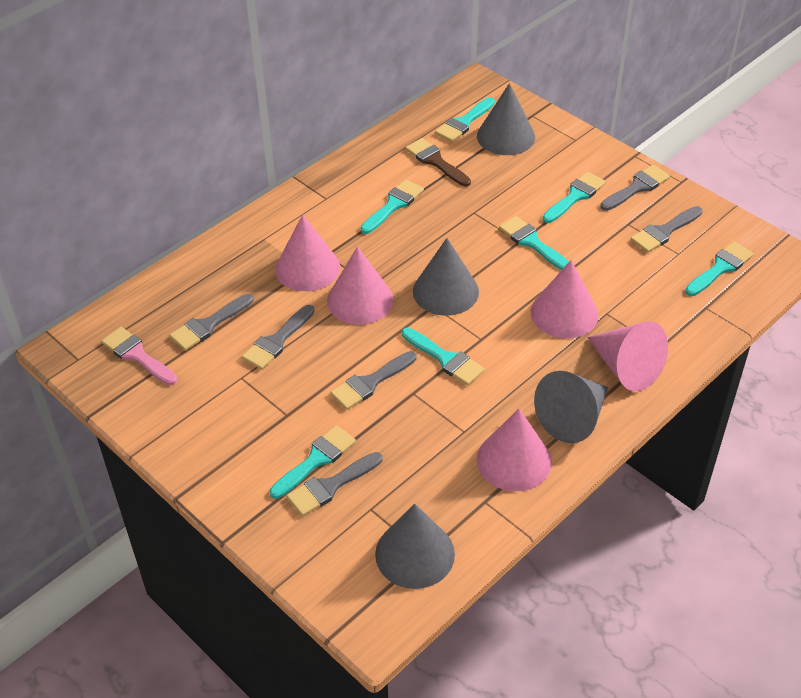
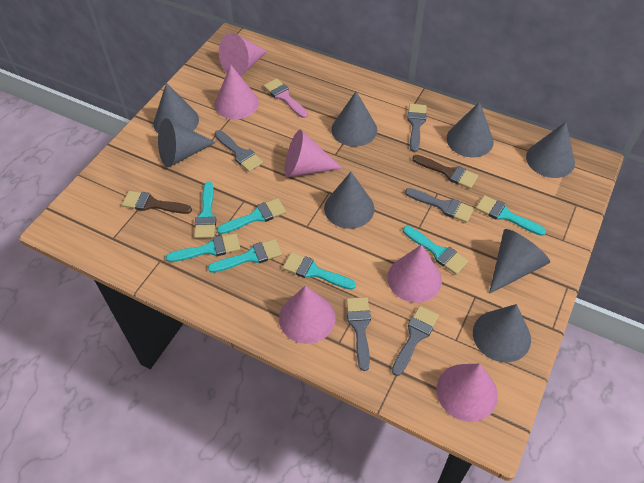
brown brush: [405,138,471,187] = 1 -> [122,191,192,214] [412,155,478,189] = 2
grey brush: [169,294,253,351] [242,305,315,370] [286,452,383,516] [330,351,416,410] [600,165,670,211] [630,206,703,253] = 6 -> [215,130,263,172] [346,297,371,371] [392,306,439,376] [405,188,474,223] [407,104,427,152] = 5
grey cone: [375,504,455,589] [413,238,479,316] [477,83,535,155] [534,371,608,443] = 4 -> [154,83,199,133] [158,118,216,167] [324,172,375,229] [331,91,377,147] [446,102,494,157] [473,304,531,363] [489,229,550,294] [526,122,575,178] = 8
pink cone: [275,215,340,291] [327,247,394,325] [477,409,552,491] [531,260,598,339] [587,321,668,391] = 5 -> [215,65,259,119] [219,33,267,76] [279,285,335,344] [284,129,343,177] [387,245,442,303] [437,364,498,422] = 6

